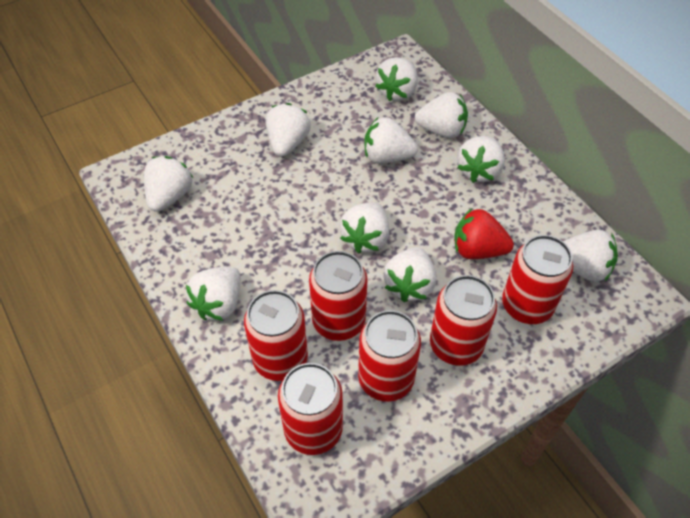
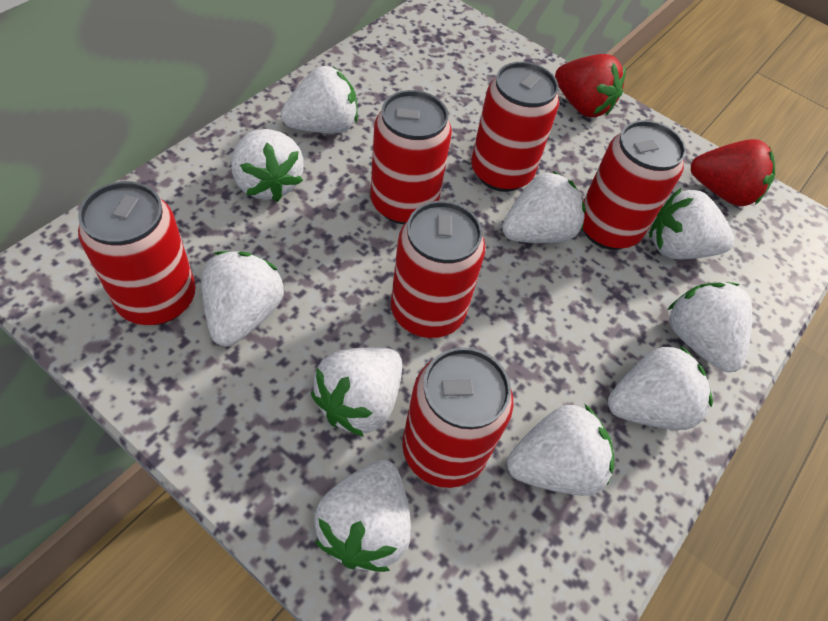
red strawberry: [454,208,514,259] = 1 -> [555,54,626,117] [691,139,775,206] = 2

